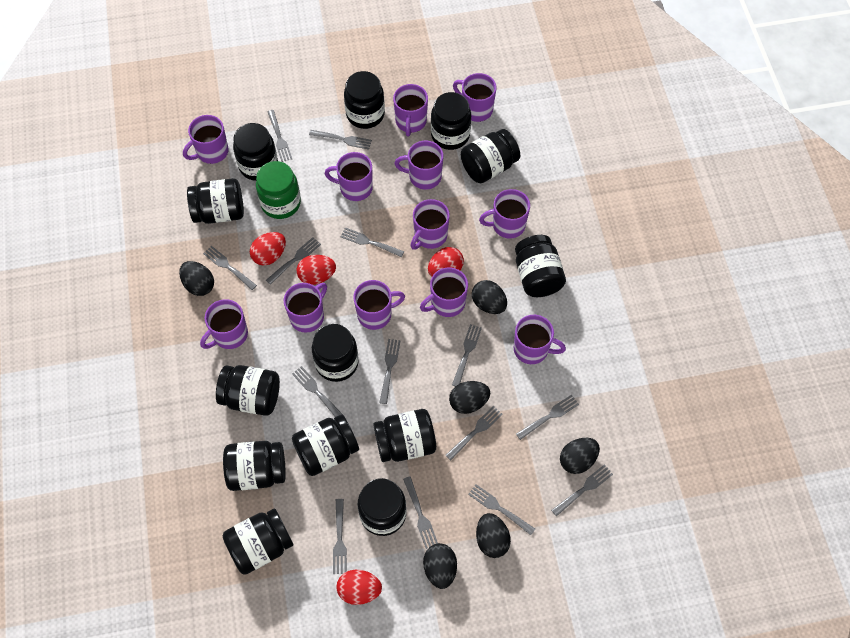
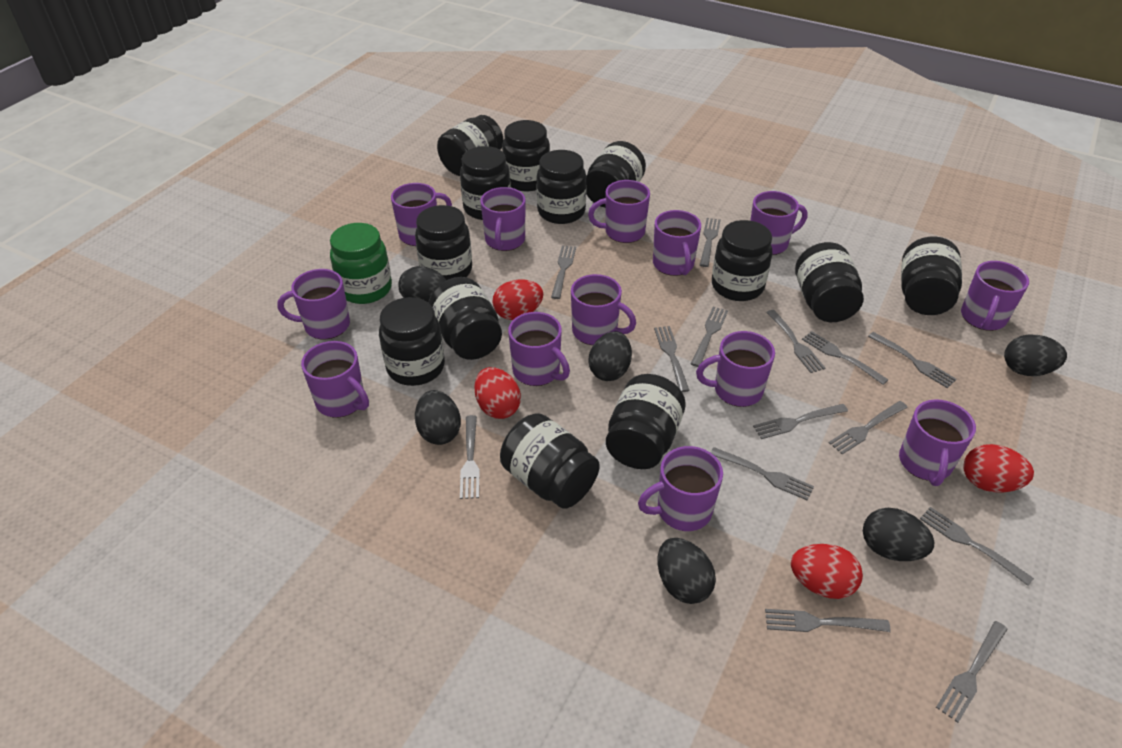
purple mug: [183,115,229,164] [200,299,248,349] [284,283,327,333] [325,152,373,201] [353,280,405,330] [393,84,428,136] [394,141,443,190] [410,199,450,250] [420,267,468,317] [453,73,496,122] [479,189,530,239] [514,315,566,364] = 12 -> [277,269,350,339] [301,341,369,418] [391,183,452,246] [480,187,526,251] [508,312,570,386] [571,274,636,345] [588,180,650,243] [638,446,723,531] [653,210,701,276] [696,331,775,407] [750,191,808,255] [899,399,976,486] [961,261,1029,331] = 13

